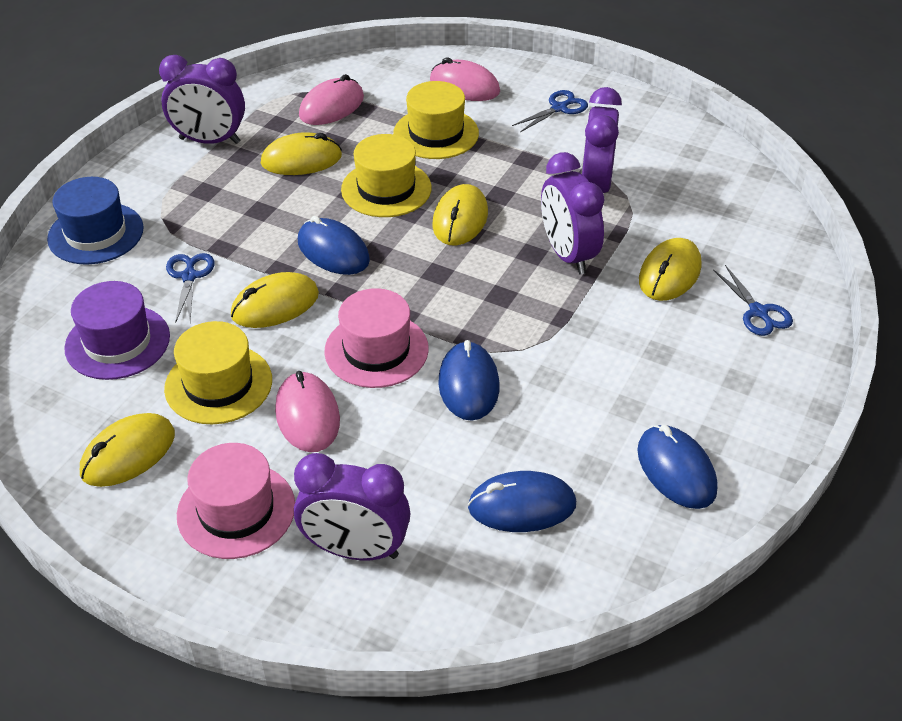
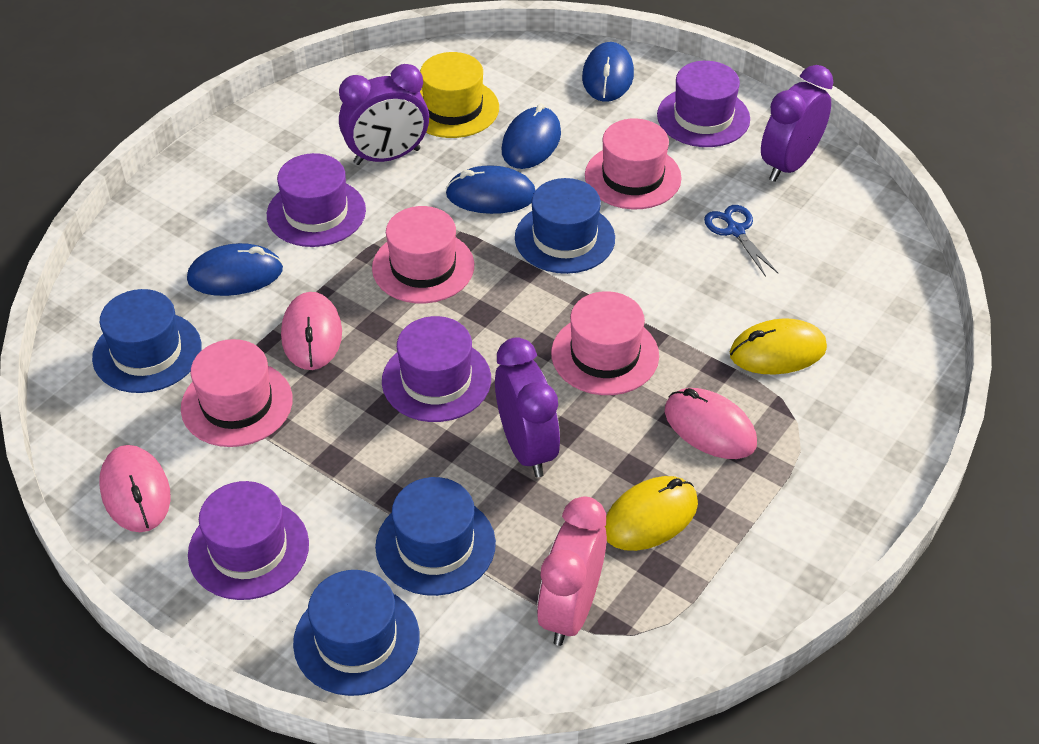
blue hat: [47,177,144,265] = 1 -> [92,289,201,393] [293,570,420,696] [375,477,496,596] [515,178,615,274] = 4
blue scissors: [166,253,215,323] [512,90,588,132] [713,265,793,336] = 3 -> [704,205,778,277] = 1
pink clock: none = 0 -> [537,497,607,646] = 1
pink hat: [177,443,295,559] [324,288,429,388] = 2 -> [181,339,293,447] [372,206,474,303] [551,291,659,395] [585,118,682,209] = 4
purple clock: [159,55,245,144] [294,453,411,560] [541,152,605,274] [581,87,622,193] = 4 -> [339,64,429,165] [495,337,560,477] [761,65,833,182] = 3
purple hat: [64,281,170,380] = 1 -> [188,481,309,600] [267,153,366,247] [382,316,491,422] [657,61,750,147] = 4
yellow hat: [164,321,272,424] [341,134,432,217] [393,81,479,159] = 3 -> [420,52,499,138] = 1
yellow mouse: [80,413,175,487] [231,272,319,328] [261,132,342,175] [432,184,488,245] [639,238,701,301] = 5 -> [605,476,698,551] [730,318,827,374] = 2

